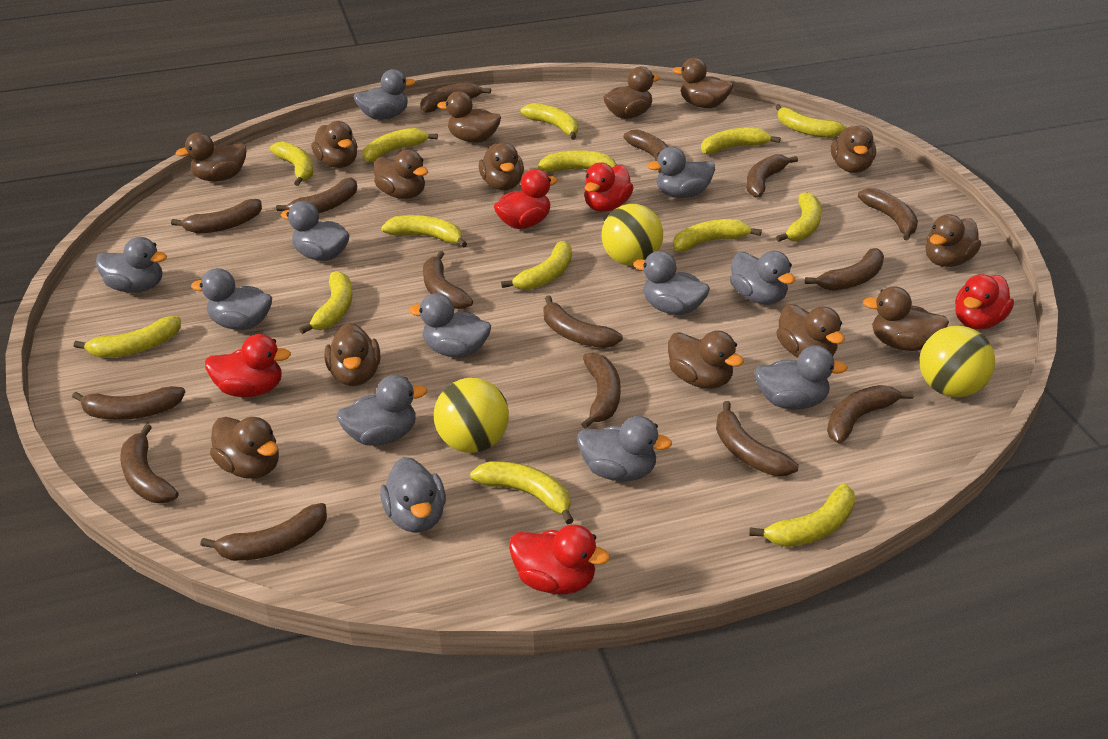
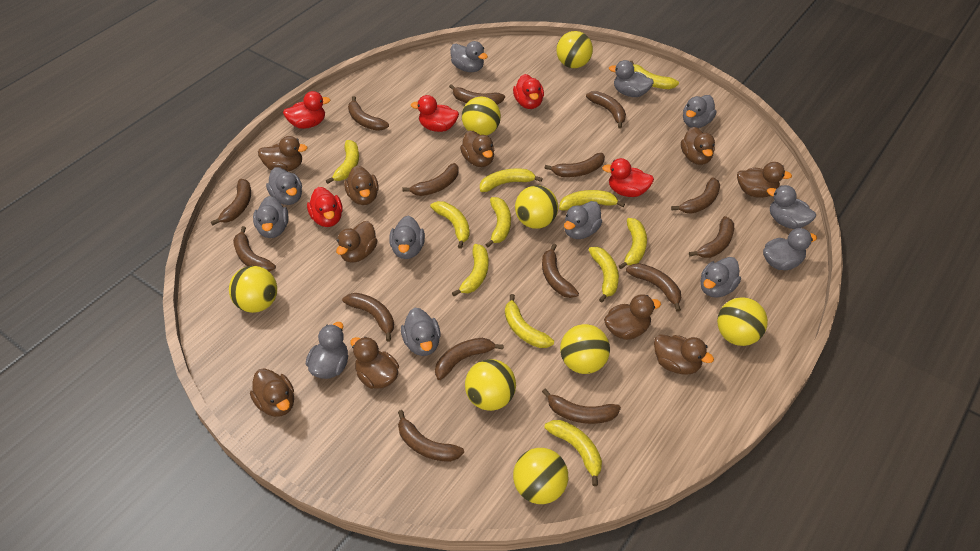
brown duck: [176,132,246,181] [210,417,279,479] [311,121,357,168] [325,323,380,386] [374,150,428,199] [437,91,501,143] [478,143,524,190] [603,66,660,119] [668,330,744,389] [673,58,733,108] [776,304,845,358] [831,126,876,173] [863,286,949,351] [925,214,981,267] = 14 -> [250,368,294,417] [258,136,308,172] [336,221,378,263] [344,165,379,205] [350,337,399,389] [460,130,494,167] [604,294,661,340] [654,334,714,375] [681,127,715,165] [737,162,792,198] = 10
yellow ball: [434,378,509,453] [601,204,663,266] [920,326,995,397] = 3 -> [229,266,277,313] [462,97,501,136] [465,359,516,411] [513,448,568,504] [515,185,558,229] [556,31,593,68] [560,324,610,374] [717,297,768,346] = 8
yellow banana: [74,316,181,358] [270,141,313,186] [299,271,352,334] [363,128,438,162] [381,215,467,248] [470,461,574,524] [501,241,572,290] [521,103,578,140] [538,150,616,172] [673,219,762,252] [701,127,781,154] [749,484,855,547] [775,104,847,138] [776,192,822,242] = 14 -> [326,140,359,184] [430,201,470,249] [452,244,488,296] [480,168,543,192] [485,197,511,247] [505,294,554,348] [544,420,602,486] [559,190,625,211] [589,247,619,302] [619,218,647,269] [630,61,679,89] = 11

